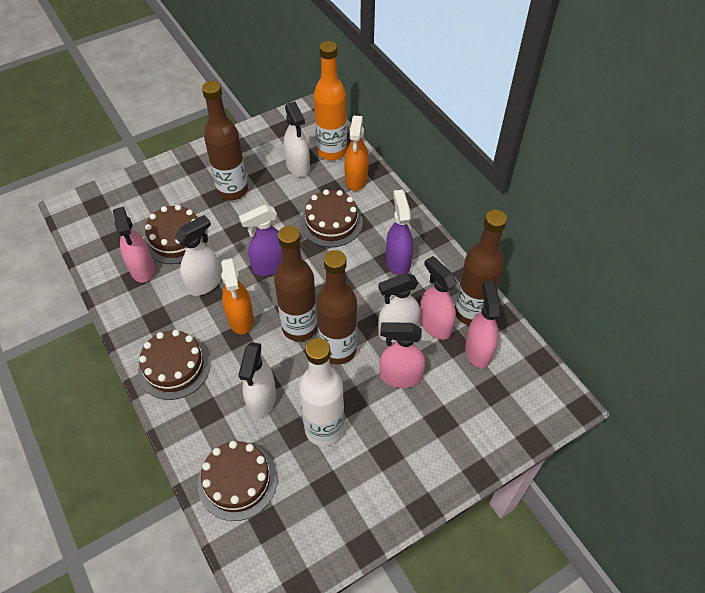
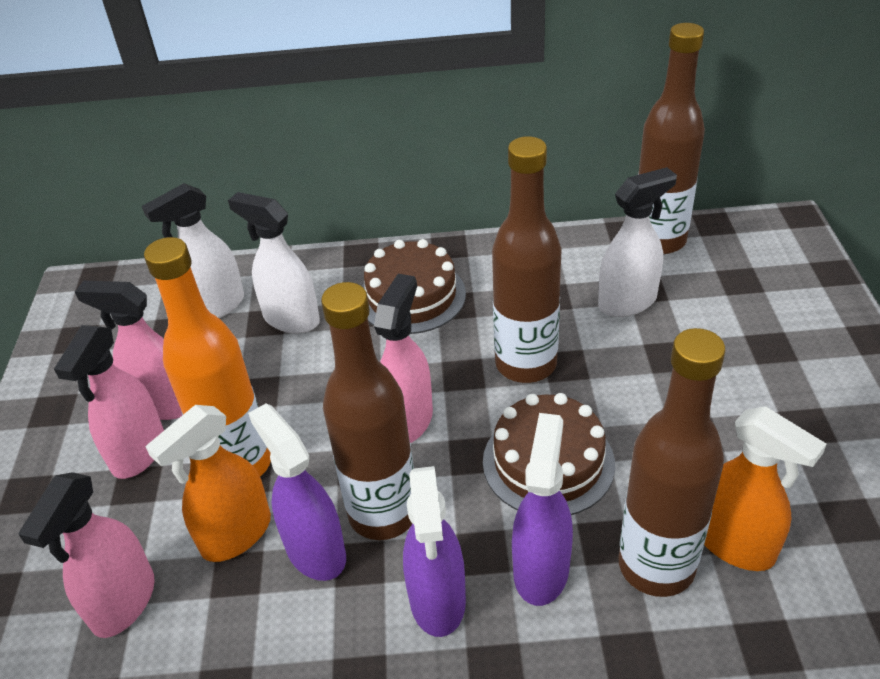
brown cake: [138,330,211,400] [144,205,208,264] [198,441,277,521] [300,189,363,247] = 4 -> [362,239,466,334] [483,393,615,515] = 2
purple spray bottle: [239,205,282,276] [386,190,413,275] = 2 -> [248,403,346,581] [403,466,466,637] [512,413,573,606] = 3
white bottle: [299,338,344,446] = 1 -> none = 0
white spray bottle: [175,215,222,296] [238,342,276,418] [284,102,310,177] [378,273,420,342] = 4 -> [142,183,244,318] [228,192,320,334] [598,167,677,317] = 3

